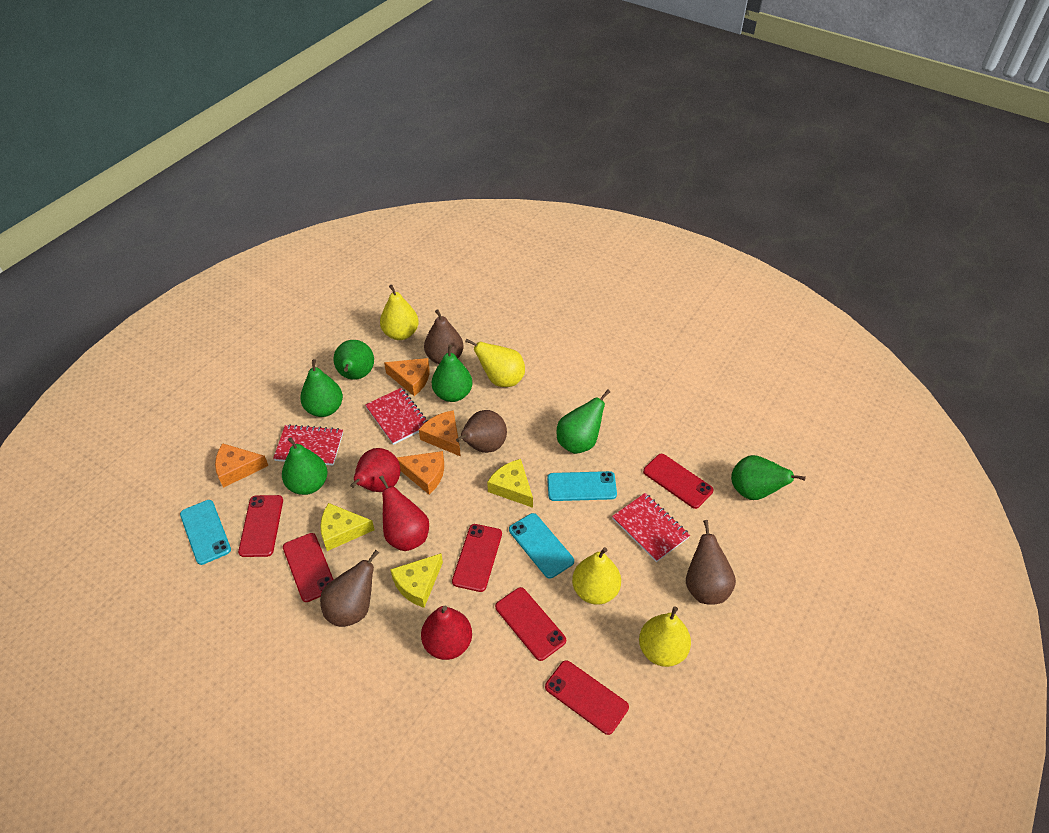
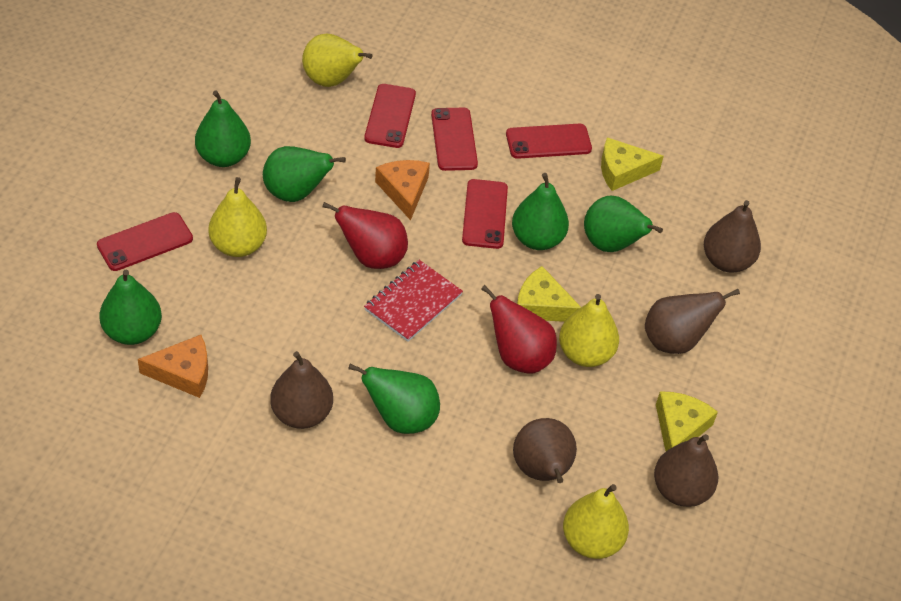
brown pear: [320,550,379,627] [424,309,463,364] [456,410,507,453] [686,520,736,605] = 4 -> [270,351,333,429] [513,418,577,483] [645,289,740,354] [654,434,718,507] [704,200,761,272] = 5
orange cheese: [215,443,268,488] [384,358,430,396] [397,451,444,495] [419,410,461,456] = 4 -> [138,335,208,398] [375,160,430,220] = 2
red notebook: [273,424,343,466] [365,388,428,445] [612,493,690,562] = 3 -> [364,260,463,342] = 1
red pear: [350,448,401,492] [379,475,429,551] [421,606,472,660] = 3 -> [323,202,408,269] [481,285,557,374] = 2
red phone: [238,495,283,557] [283,533,334,602] [452,524,502,592] [495,587,566,661] [545,660,629,735] [643,454,714,509] = 6 -> [97,212,193,271] [364,84,416,148] [431,108,478,171] [462,179,508,249] [506,124,592,159] = 5
turquoise phone: [180,500,231,565] [509,513,574,579] [547,471,617,501] = 3 -> none = 0

